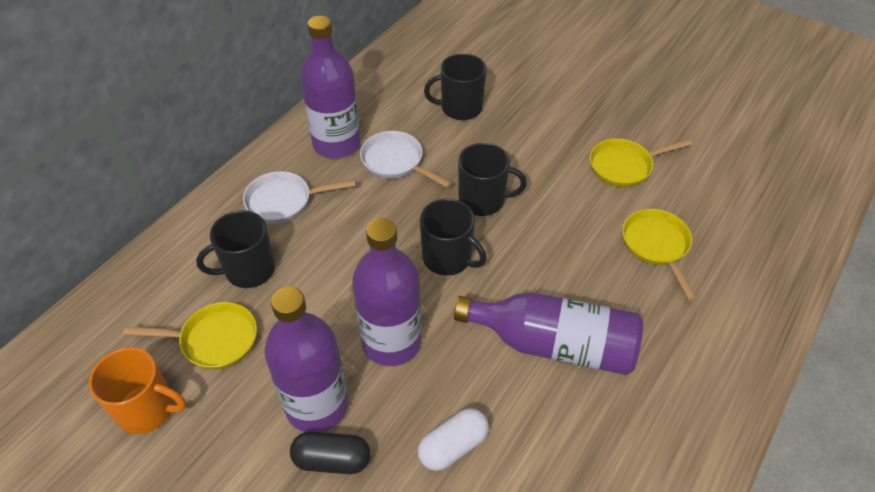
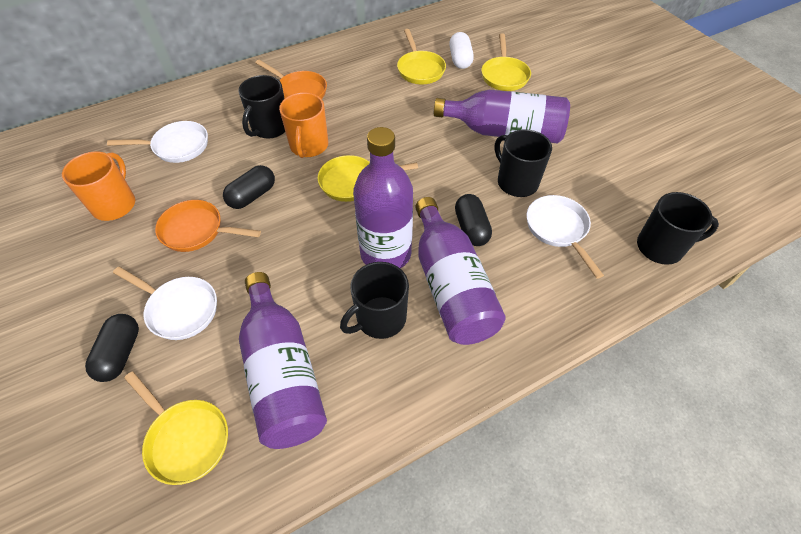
black capsule: [290,432,371,474] = 1 -> [85,314,139,382] [223,165,275,209] [455,194,492,246] = 3
orange mug: [89,347,186,434] = 1 -> [62,151,135,221] [279,93,328,158] = 2
orange pan: none = 0 -> [155,200,261,252] [255,60,327,99] = 2
white pan: [243,171,356,224] [360,131,452,188] = 2 -> [107,121,208,163] [113,267,217,340] [527,195,604,279] = 3
yellow pan: [123,302,257,370] [590,138,692,187] [622,209,698,301] = 3 -> [124,371,228,485] [318,155,418,202] [397,29,446,84] [481,33,531,91] = 4

